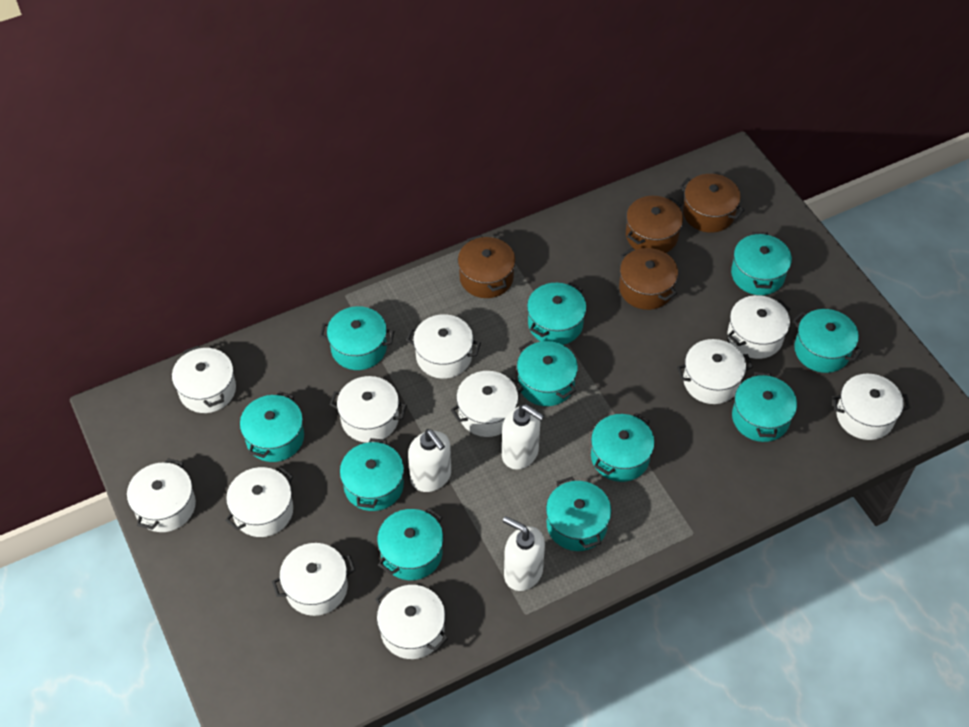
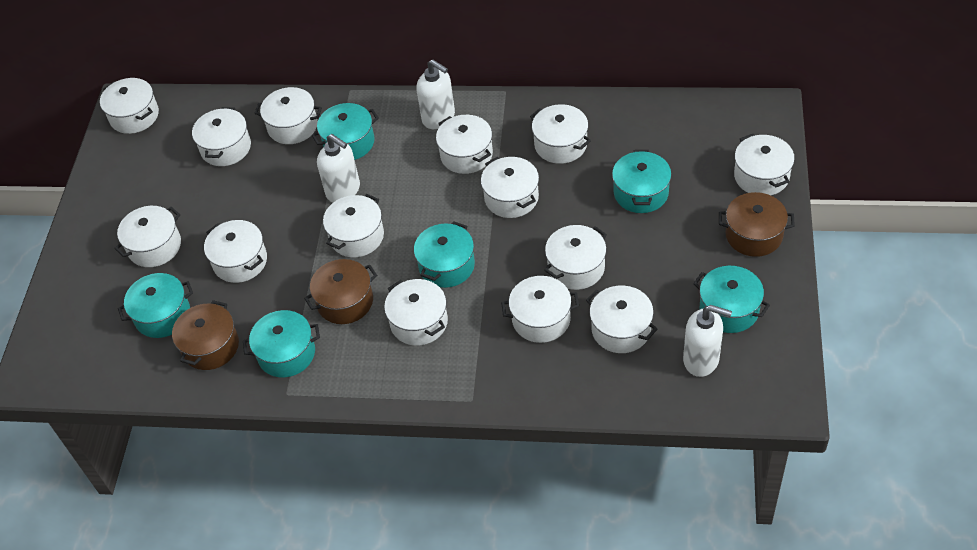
brown pot: [458,235,516,298] [619,248,678,310] [626,196,683,253] [680,174,745,233] = 4 -> [172,300,239,370] [304,259,377,324] [719,192,795,257] = 3
turquoise pot: [240,391,304,462] [320,306,394,370] [340,438,404,511] [377,508,443,580] [517,341,578,406] [527,282,587,345] [546,477,612,551] [591,413,655,482] [731,232,792,295] [732,372,797,442] [793,309,863,373] = 11 -> [118,273,193,338] [243,310,320,378] [312,103,379,160] [414,221,475,288] [612,150,671,213] [693,266,770,333] = 6
white pot: [127,458,196,532] [172,346,236,413] [225,467,294,537] [272,543,355,616] [330,376,407,443] [375,585,448,659] [406,314,481,379] [451,371,524,437] [677,339,753,404] [727,295,790,359] [832,374,910,440] = 11 -> [100,78,159,134] [114,206,181,267] [192,107,251,166] [204,220,267,283] [254,87,322,144] [323,194,384,257] [384,279,448,346] [436,115,493,174] [481,157,539,218] [501,276,579,343] [530,104,591,164] [544,225,607,290] [586,285,658,353] [734,134,795,195] = 14

